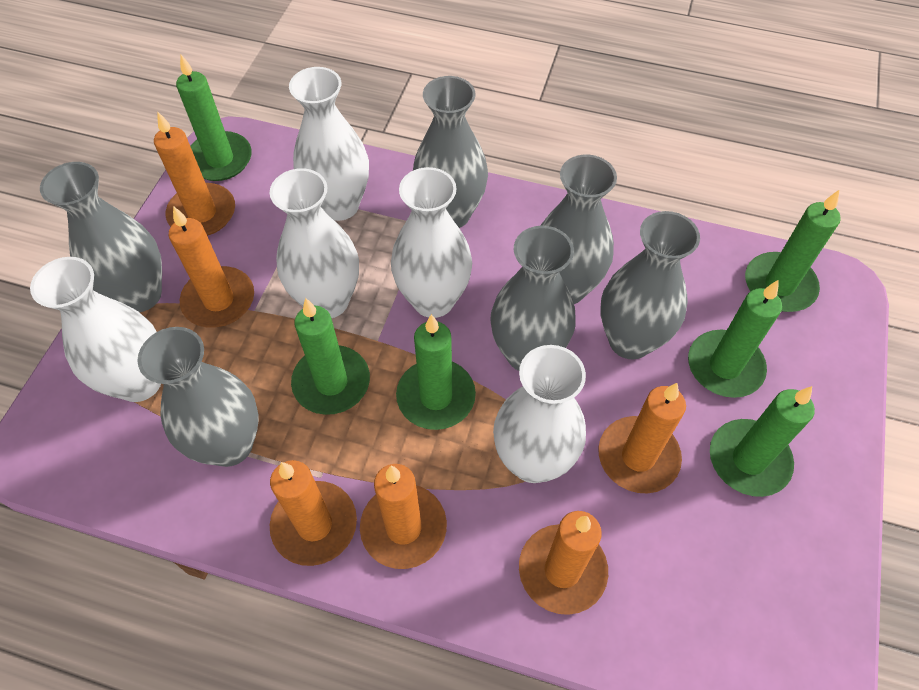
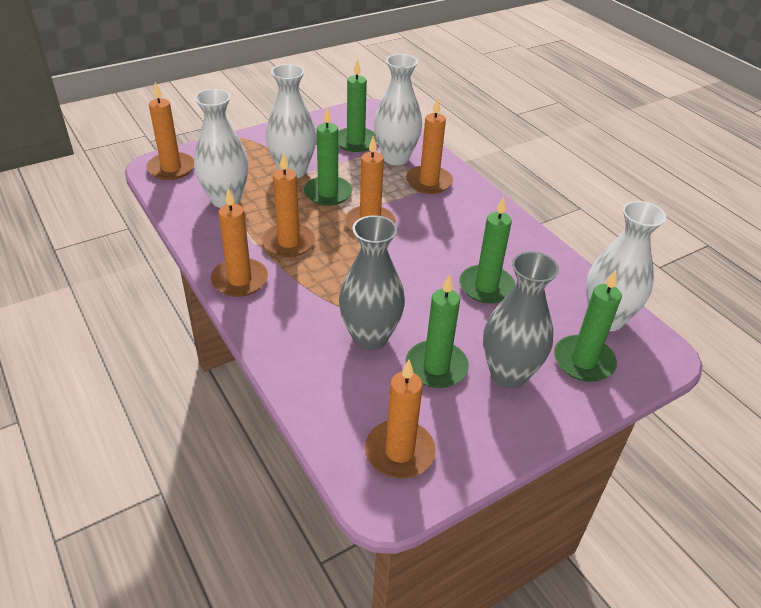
green candle: [176,55,252,181] [291,298,370,415] [396,314,476,430] [688,280,782,398] [710,386,815,497] [745,189,841,312] = 6 -> [304,107,353,206] [338,59,377,152] [405,274,469,388] [459,196,515,303] [554,270,622,382] = 5
grey vase: [40,162,162,312] [137,327,259,467] [413,76,488,228] [490,226,576,371] [541,155,617,304] [600,211,700,359] = 6 -> [339,215,405,351] [483,251,559,389] = 2
white vase: [30,257,161,402] [270,168,359,318] [289,67,369,221] [391,167,472,318] [493,345,586,483] = 5 -> [194,89,248,208] [266,64,316,178] [374,54,422,165] [586,201,667,331] = 4

